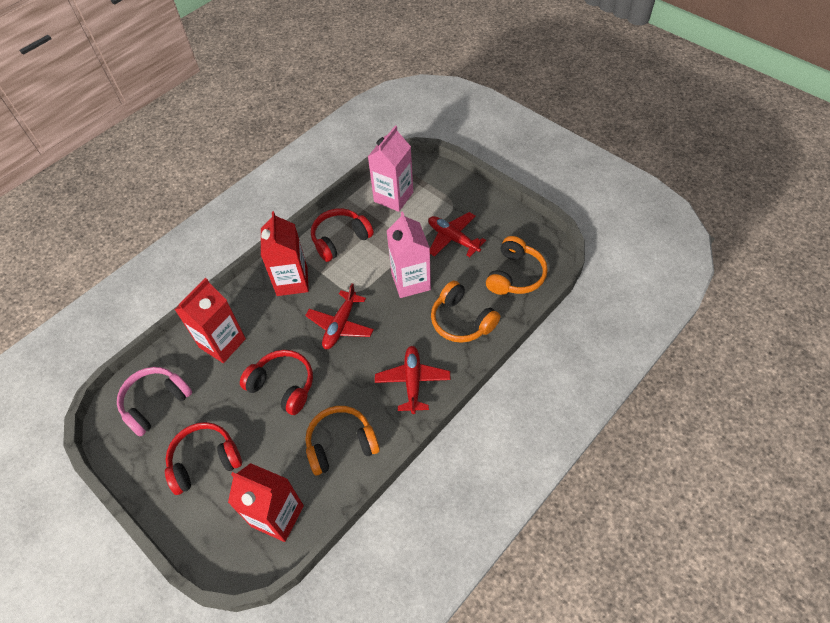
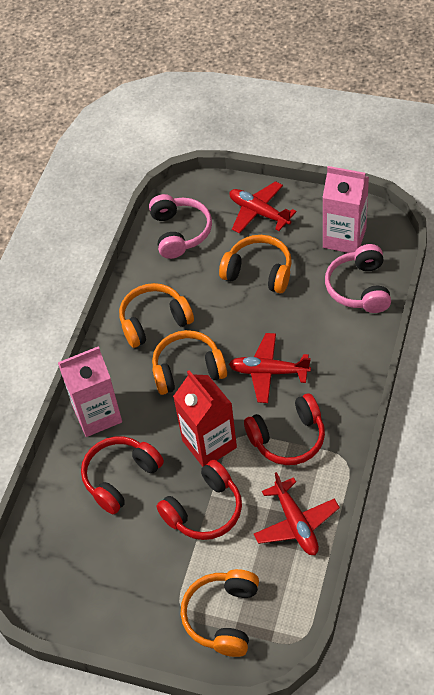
orange headphones: [305,406,380,475] [431,280,500,343] [486,236,548,295] = 3 -> [119,283,194,348] [152,330,227,395] [181,569,259,657] [219,235,292,293] = 4
pink headphones: [117,367,192,437] = 1 -> [149,194,212,259] [325,244,391,313] = 2
red carton: [175,278,246,363] [228,463,304,542] [261,211,309,296] = 3 -> [173,370,237,467] = 1

